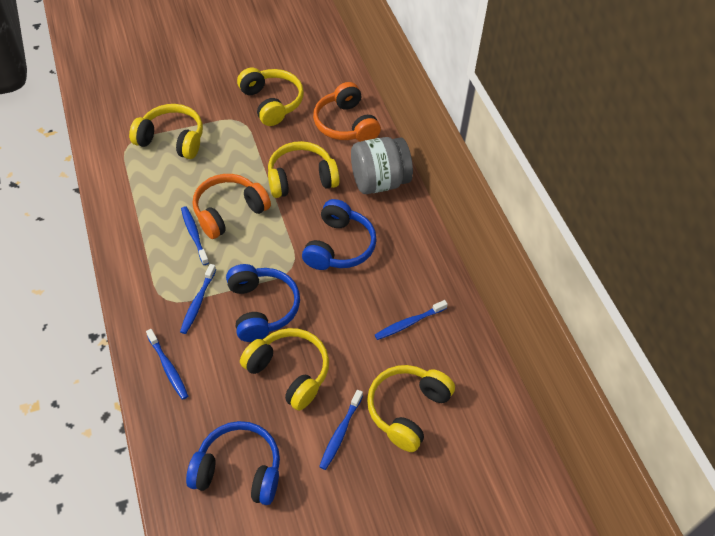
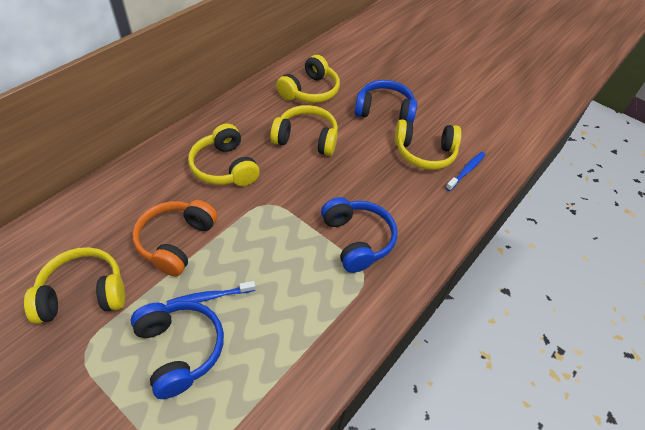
blue toothbrush: [146,329,188,400] [180,264,216,334] [181,206,209,265] [319,390,363,470] [375,300,448,340] = 5 -> [167,281,256,304] [446,152,486,191] = 2
grey jar: [351,137,413,194] = 1 -> none = 0
orange headphones: [193,174,271,239] [313,82,381,142] = 2 -> [132,200,217,276] = 1

